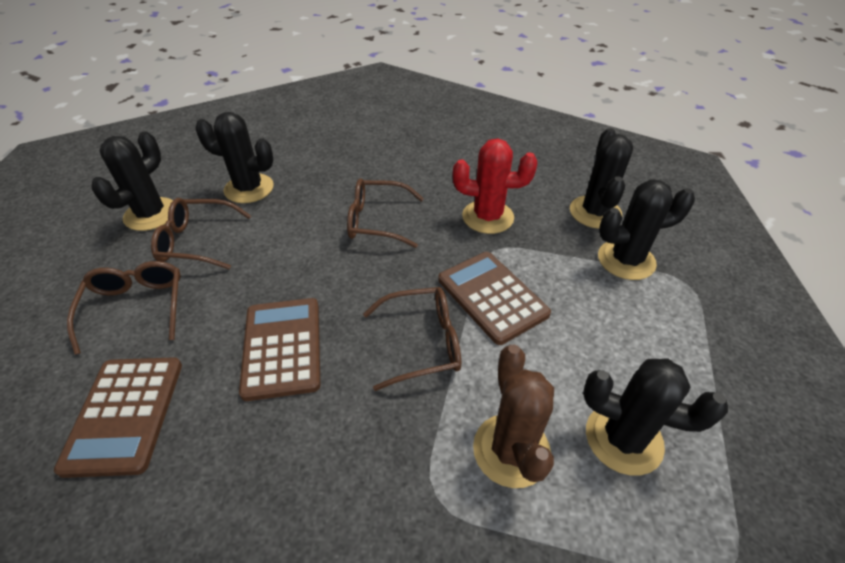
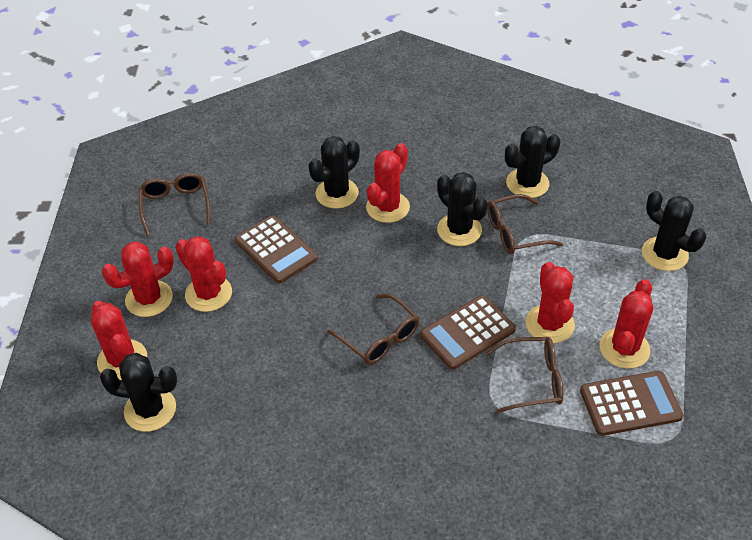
brown cactus: [473,344,554,488] = 1 -> none = 0
red cactus: [453,138,537,234] = 1 -> [91,301,147,380] [102,241,174,317] [176,236,232,312] [366,143,410,223] [525,262,575,343] [599,279,653,369] = 6

